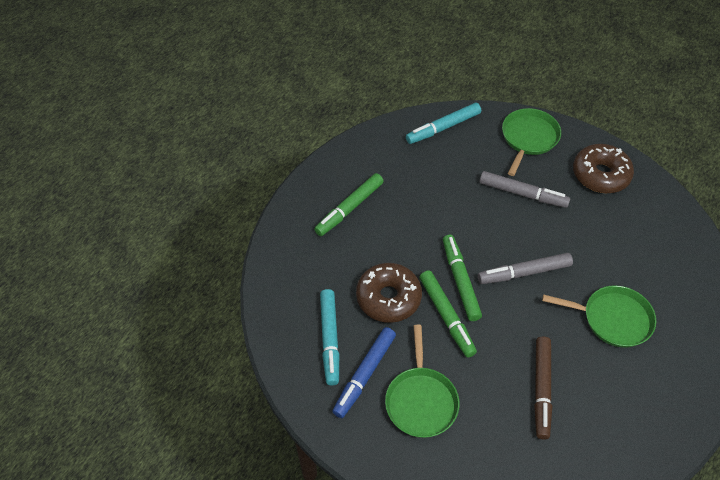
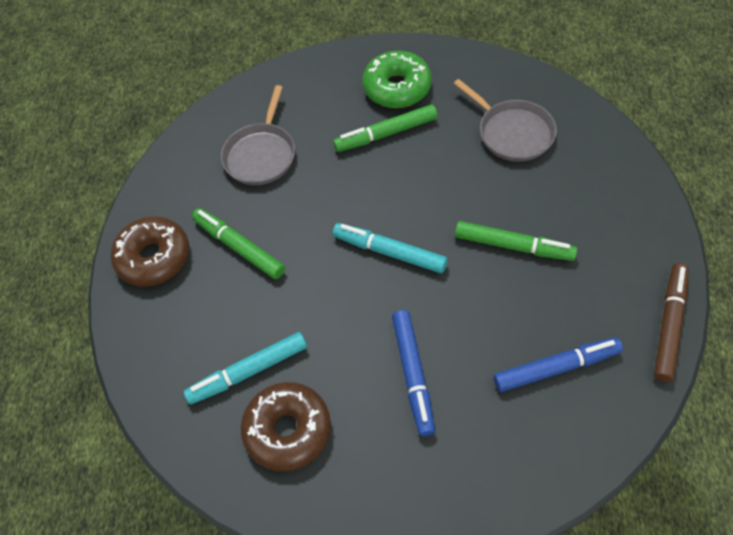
blue marker: [332,327,396,418] = 1 -> [392,310,435,436] [494,337,623,392] = 2
green donut: none = 0 -> [362,51,432,108] = 1
green pan: [385,325,459,438] [502,108,561,176] [542,285,656,348] = 3 -> none = 0
grey marker: [478,253,573,284] [479,171,570,208] = 2 -> none = 0
grey pan: none = 0 -> [221,85,295,185] [454,79,557,162] = 2

